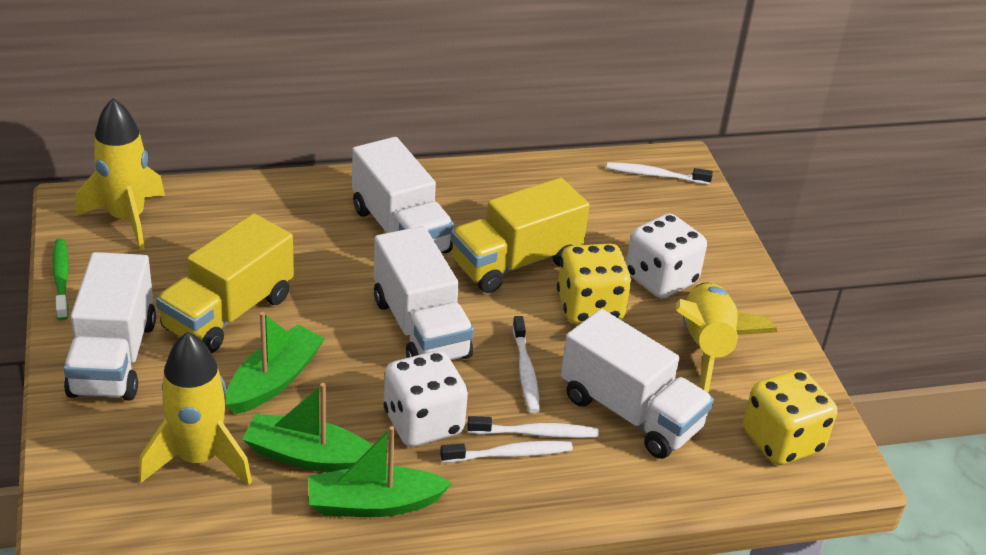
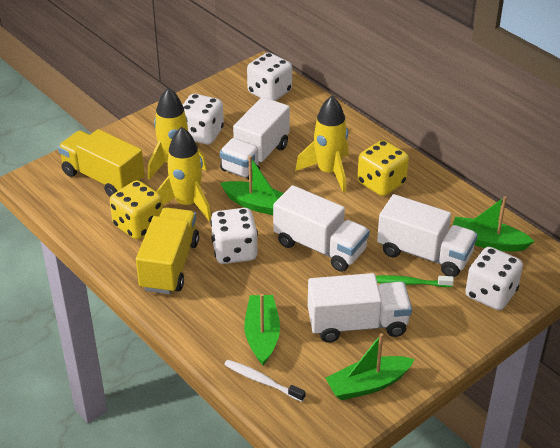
green boat: [226,312,325,414] [242,383,373,472] [308,426,452,517] = 3 -> [220,156,284,215] [244,294,280,365] [326,333,414,400] [452,196,534,252] = 4
white dice: [384,351,468,447] [626,213,707,299] = 2 -> [183,94,224,145] [210,208,258,264] [247,52,292,101] [465,247,523,310] = 4
white toothbrush: [440,441,573,463] [467,416,599,438] [513,316,540,413] [606,162,713,185] = 4 -> [224,360,306,402] = 1

